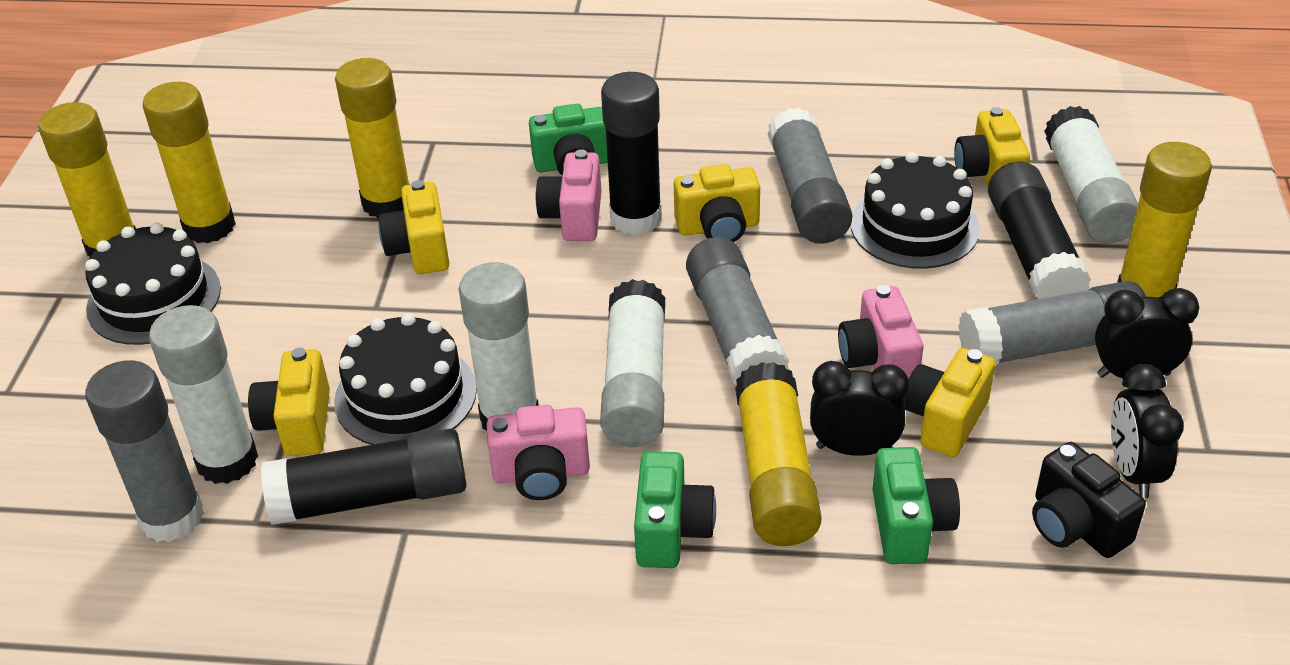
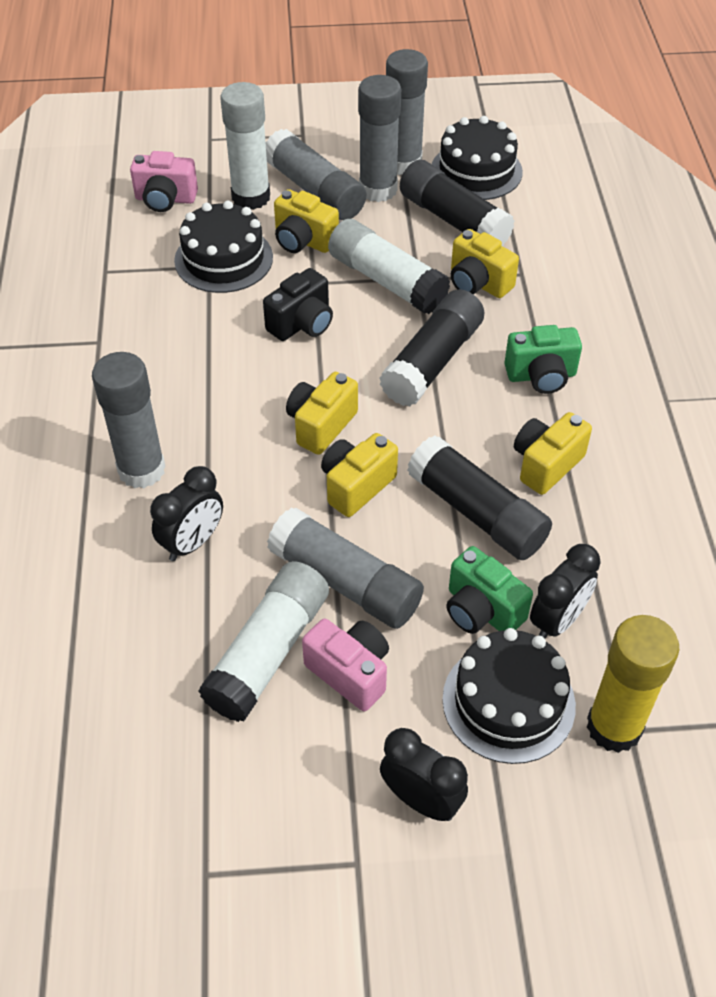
green camera: [529,104,608,176] [634,451,716,568] [872,447,960,564] = 3 -> [446,546,533,634] [504,325,582,394] = 2
grey glue stick: [85,360,204,542] [686,237,789,386] [767,108,852,244] [958,281,1146,364] = 4 -> [92,352,166,488] [265,129,366,220] [267,507,424,629] [358,75,401,202] [386,49,428,175] = 5
pink camera: [487,405,590,500] [536,149,601,241] [838,285,923,378] = 3 -> [130,151,198,212] [302,619,389,711] = 2
white glue stick: [149,305,258,484] [459,262,539,430] [600,279,665,447] [1044,106,1138,244] = 4 -> [198,561,329,722] [220,82,270,210] [328,219,450,314] = 3
yellow glue stick: [38,102,136,258] [143,82,236,243] [335,58,410,219] [735,362,822,546] [1117,142,1212,298] = 5 -> [587,615,679,753] = 1

